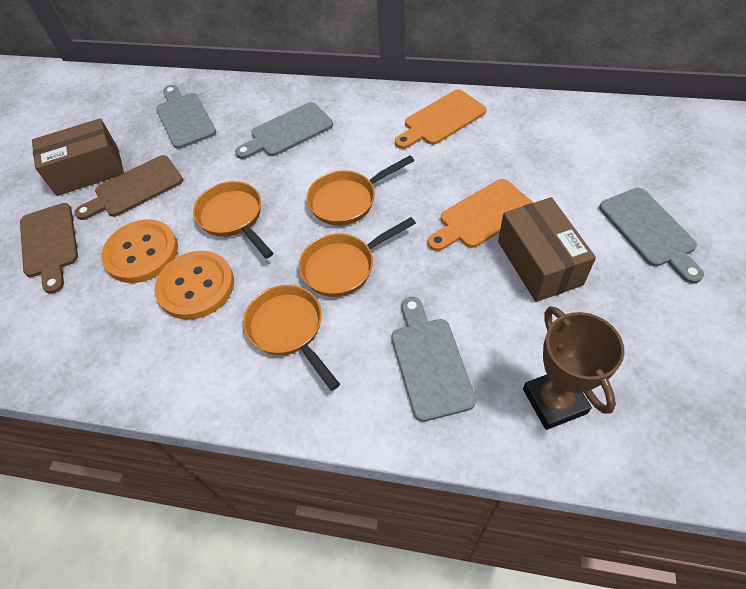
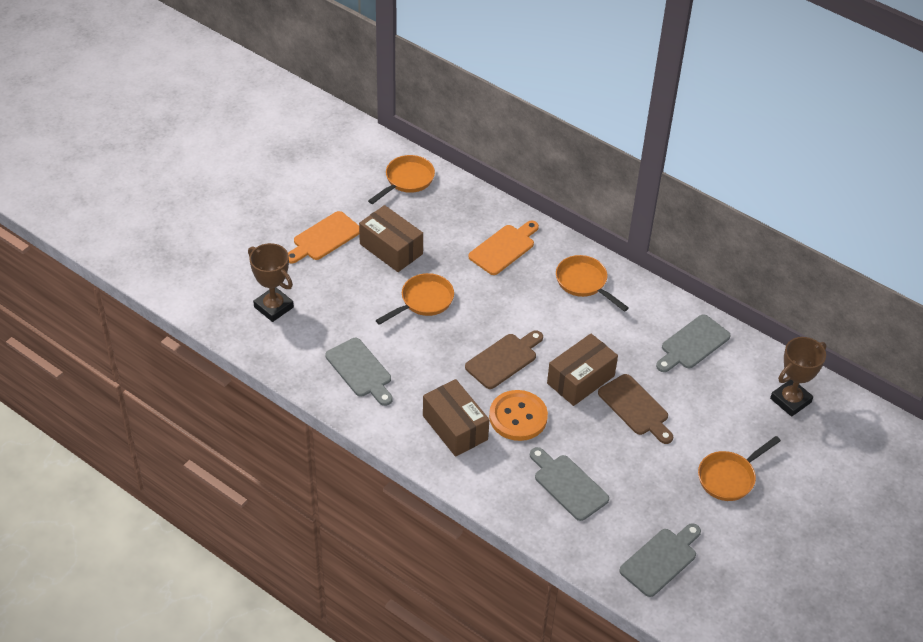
brown box: [32,118,124,196] [498,197,596,302] = 2 -> [359,205,423,272] [423,379,489,457] [547,334,618,406] = 3
brown trophy: [523,306,624,430] = 1 -> [248,243,294,322] [770,337,827,417] = 2
orange button: [101,219,178,283] [154,251,234,320] = 2 -> [489,390,548,441] = 1

